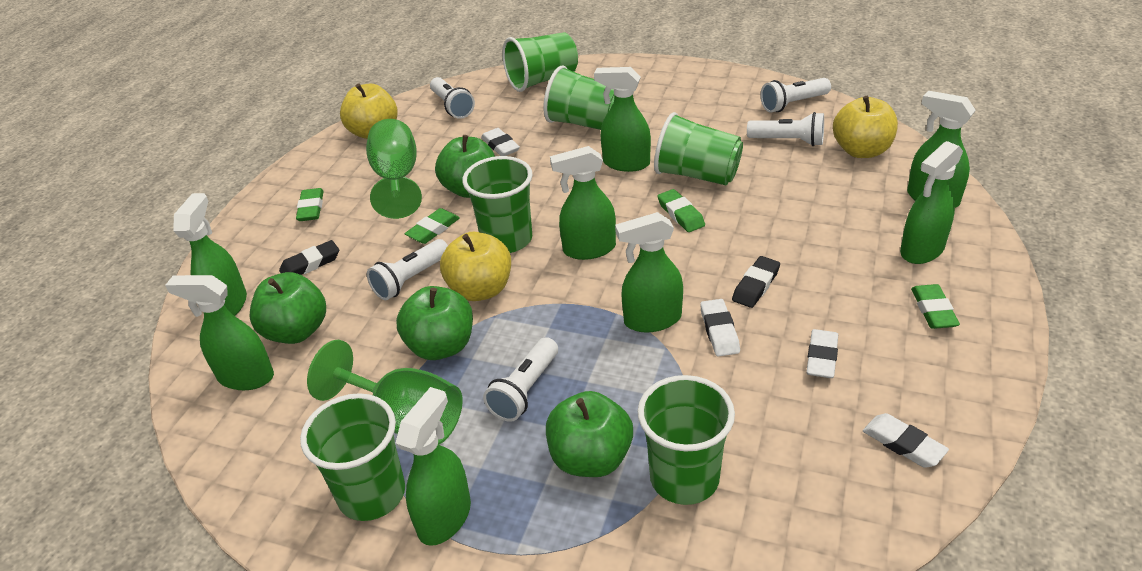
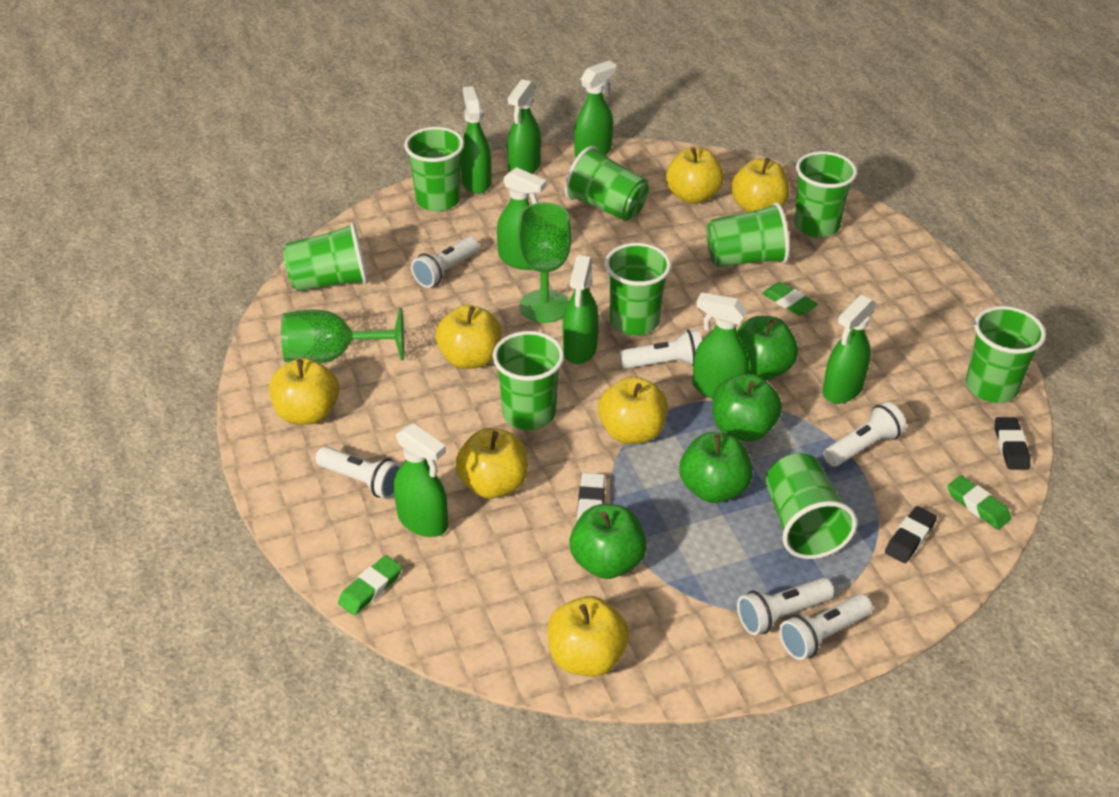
green cup: [300,393,405,521] [462,156,533,253] [502,32,578,92] [543,65,615,130] [638,375,735,505] [654,112,743,185] = 6 -> [283,222,368,291] [404,127,464,211] [493,331,564,430] [565,146,649,221] [605,243,671,335] [707,202,790,267] [766,453,857,559] [794,151,857,237] [966,306,1046,403] = 9
green eraser: [296,188,324,221] [404,208,460,244] [657,189,705,232] [911,284,960,329] = 4 -> [338,555,402,615] [762,282,818,316] [947,475,1011,529] = 3
white eraser: [481,128,520,156] [700,299,740,357] [806,329,838,378] [863,413,949,468] = 4 -> [577,473,605,521] = 1
white flashlight: [367,239,448,300] [430,77,475,119] [483,337,558,422] [747,112,824,146] [760,78,831,113] = 5 -> [316,446,401,499] [411,236,479,288] [620,329,702,369] [737,578,834,635] [779,594,873,660] [824,402,906,467] = 6
yellow apple: [340,84,398,139] [440,232,511,301] [833,96,898,158] = 3 -> [269,358,339,425] [436,305,502,369] [455,428,528,499] [548,596,629,677] [598,376,668,444] [666,147,724,204] [731,158,789,212] = 7

